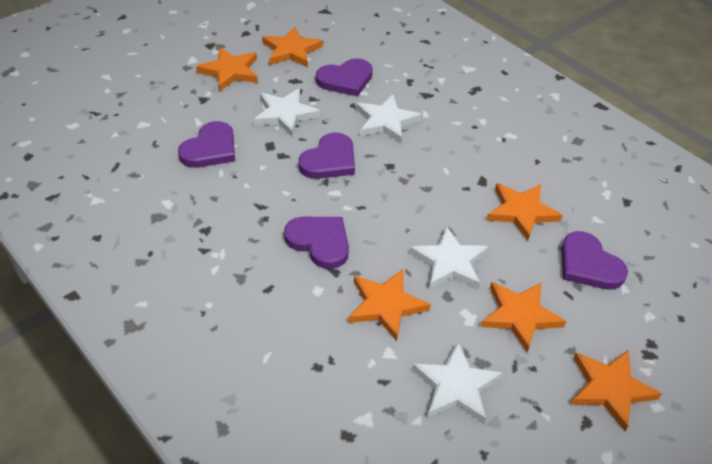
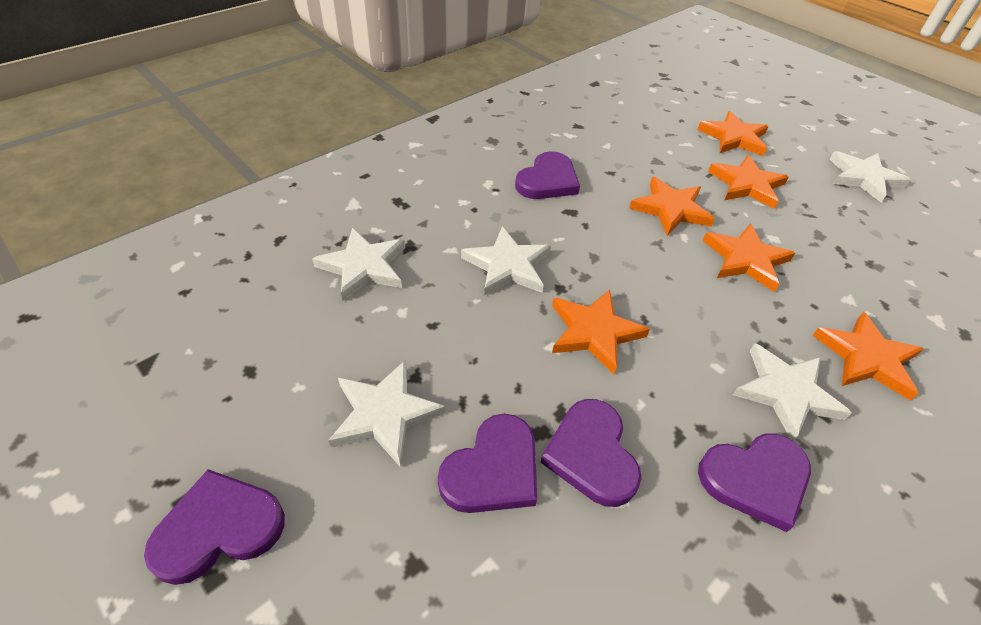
white star: [254,88,320,136] [356,95,422,143] [410,226,488,289] [412,342,502,424] = 4 -> [312,228,405,301] [328,360,445,468] [461,226,551,296] [733,343,852,441] [830,151,911,202] = 5

